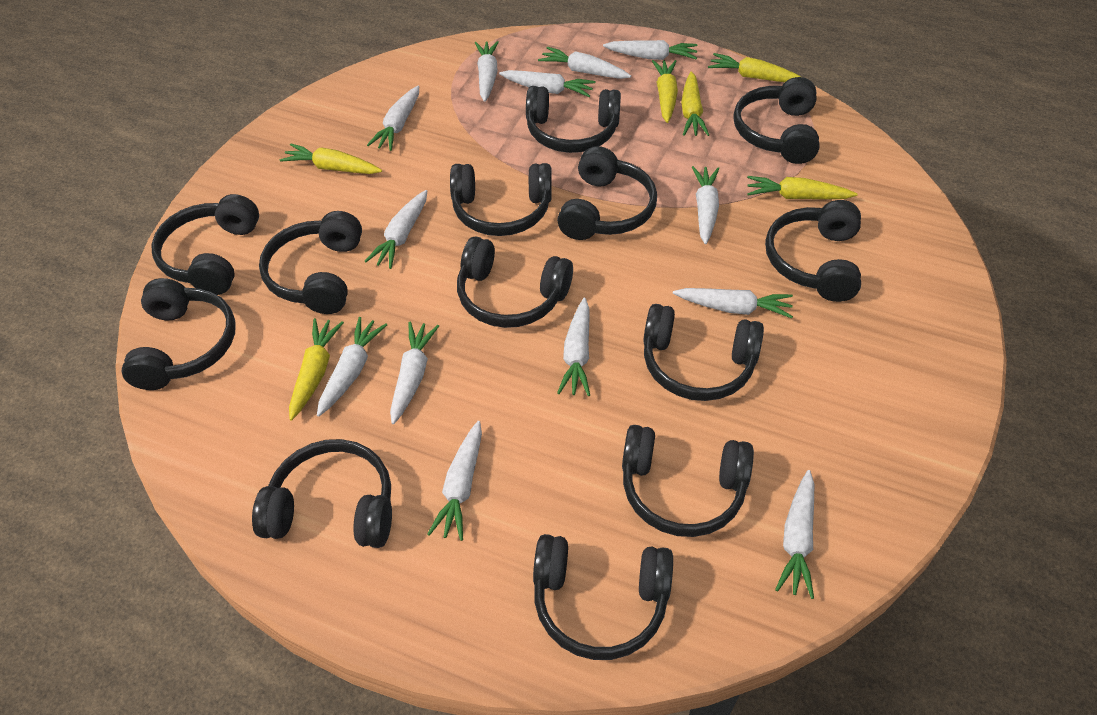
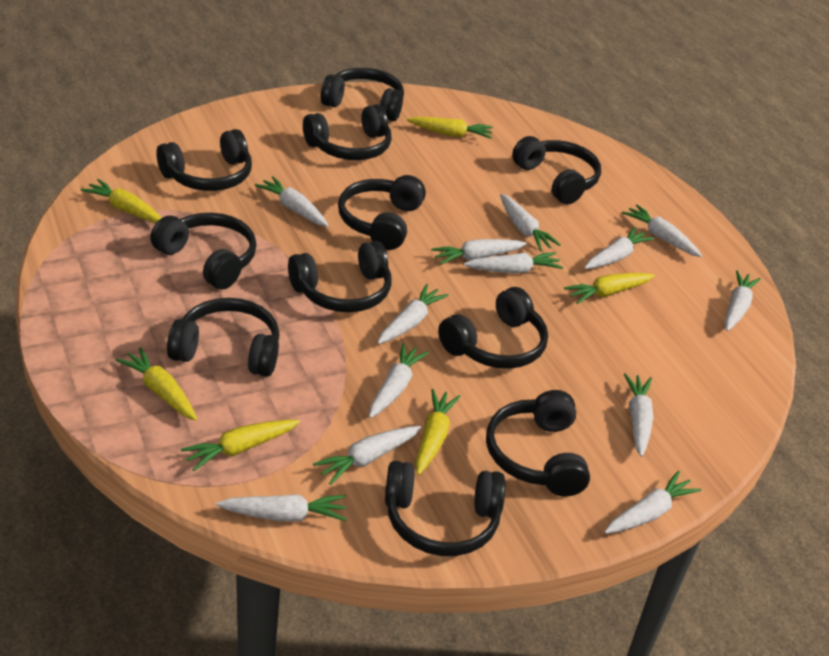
black headphones: [122,278,235,390] [151,194,259,295] [252,439,392,548] [259,211,362,314] [450,163,552,236] [457,237,573,328] [526,86,621,153] [533,534,673,660] [557,146,657,240] [622,425,754,537] [643,304,764,401] [733,77,820,164] [765,200,861,302] = 13 -> [150,213,257,290] [156,129,252,191] [167,298,280,377] [288,241,391,312] [303,104,391,160] [321,68,404,121] [338,175,426,250] [385,461,505,556] [438,287,548,369] [486,390,590,497] [512,136,601,204] = 11

